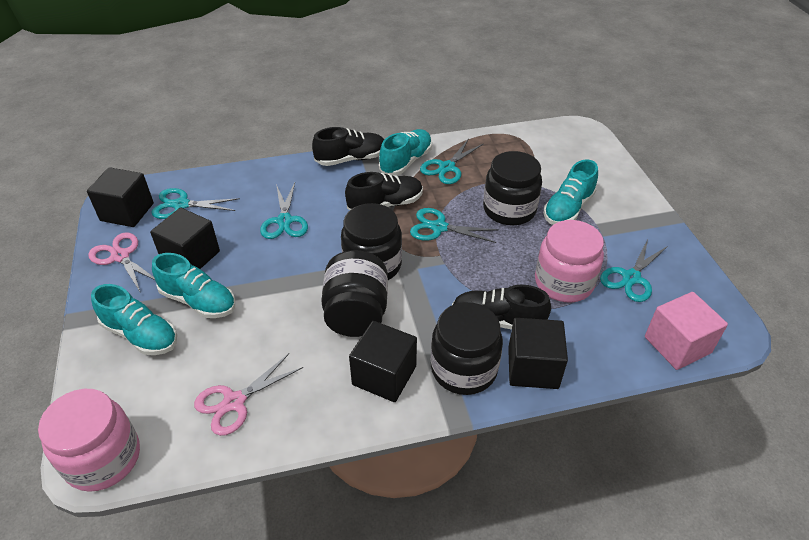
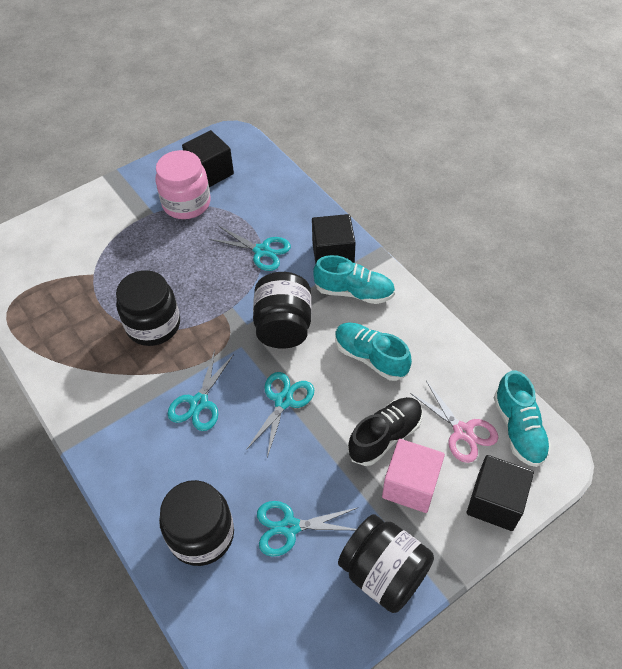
black cube: [87,167,154,227] [150,208,220,269] [349,321,417,402] [508,318,568,389] = 4 -> [182,130,234,187] [312,214,356,264] [467,455,534,531] = 3
black shoe: [312,127,384,166] [345,172,423,210] [452,285,551,330] = 3 -> [348,397,422,466] = 1
pink jar: [38,389,140,492] [535,220,604,303] = 2 -> [155,150,211,219] = 1
pink scissors: [88,232,155,292] [194,354,303,436] = 2 -> [410,381,498,463] = 1
turquoise scissors: [151,188,240,219] [260,183,308,239] [410,208,499,243] [420,140,483,184] [600,239,668,302] = 5 -> [168,350,234,431] [209,226,291,271] [246,372,314,457] [257,501,359,557] = 4
turquoise shoe: [91,284,177,355] [152,253,235,318] [379,129,432,176] [544,160,598,225] = 4 -> [313,255,395,304] [335,323,412,381] [494,371,551,467] = 3

